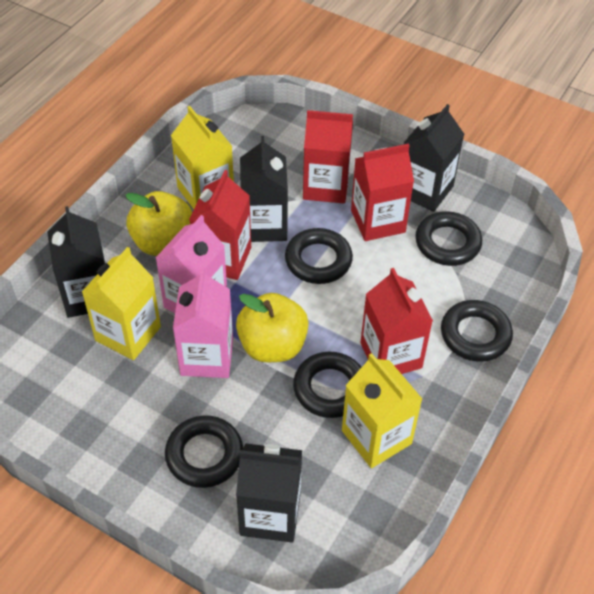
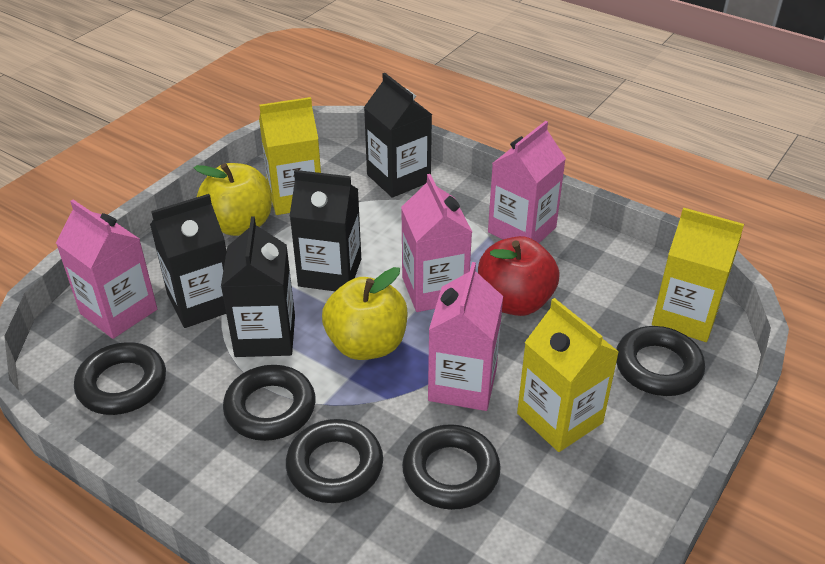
pink carton: [156,215,227,313] [173,268,233,378] = 2 -> [56,199,157,339] [401,174,472,312] [428,262,503,411] [488,121,566,243] = 4
red apple: none = 0 -> [478,236,560,316] = 1
red carton: [189,170,251,280] [303,110,353,203] [351,144,414,241] [360,268,433,374] = 4 -> none = 0

